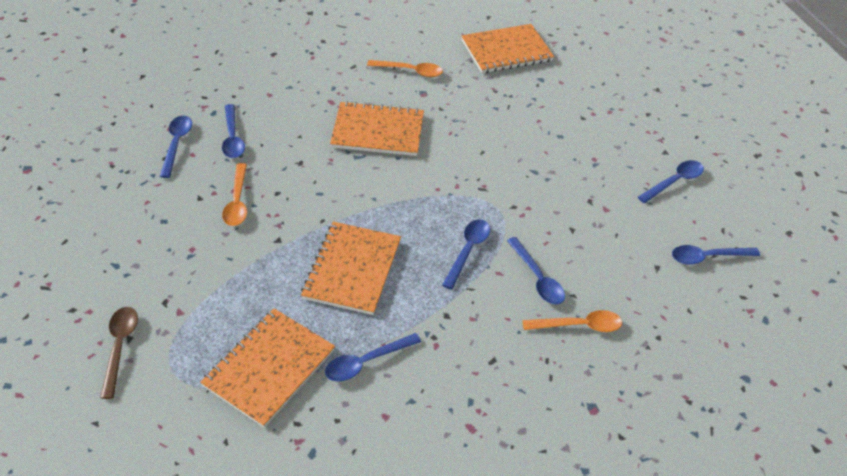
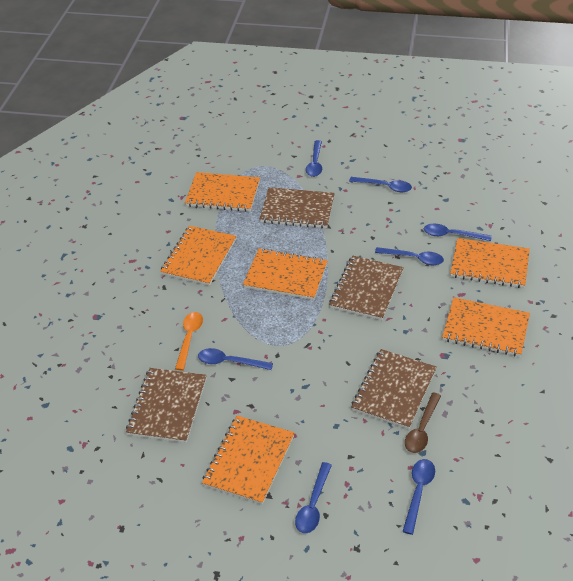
brown notebook: none = 0 -> [126,368,207,443] [260,187,335,228] [329,255,404,320] [351,349,437,429] = 4
orange notebook: [200,308,335,428] [301,221,401,315] [330,101,424,156] [462,24,554,73] = 4 -> [160,226,236,286] [185,172,260,212] [202,416,295,504] [243,248,328,300] [442,297,530,357] [450,238,530,288] = 6
orange spoon: [222,163,247,226] [367,60,443,77] [522,310,622,332] = 3 -> [175,312,203,370] = 1

